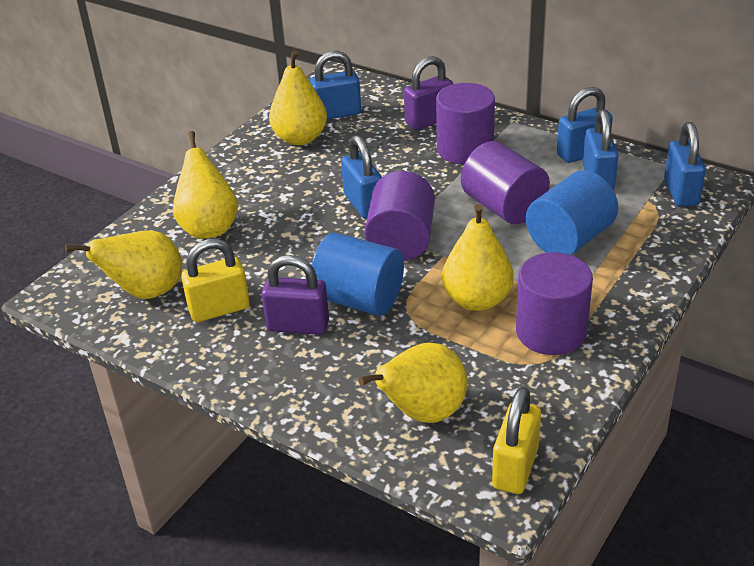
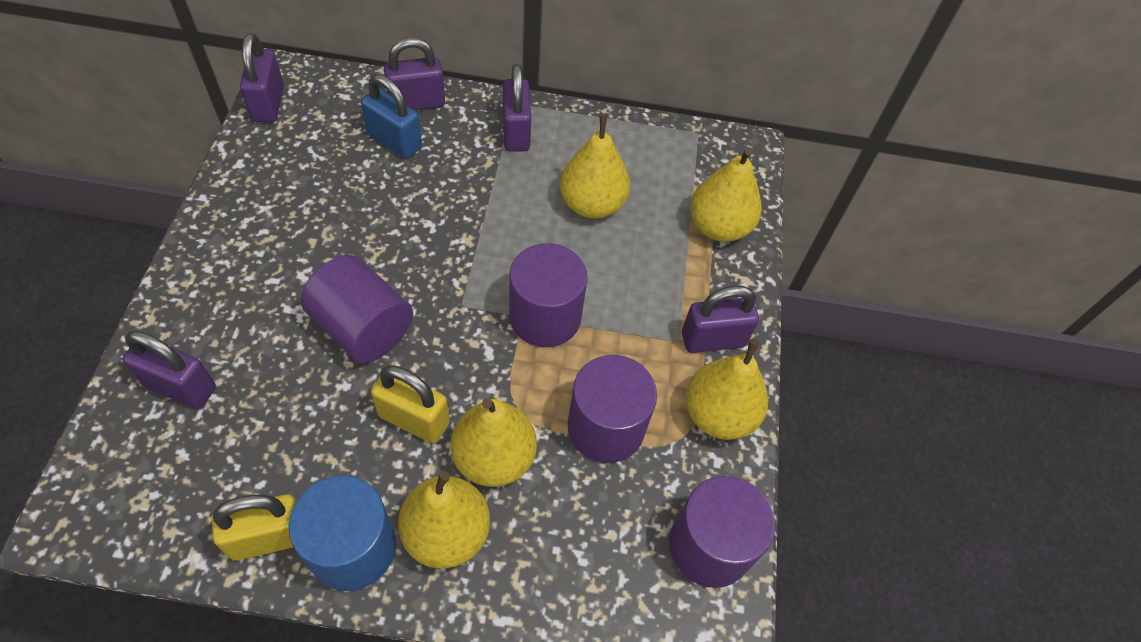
blue cylinder: [311,233,404,316] [526,170,618,255] = 2 -> [289,476,396,591] = 1
blue padlock: [310,51,361,119] [341,135,382,219] [557,87,613,163] [582,109,619,190] [664,122,706,207] = 5 -> [361,74,422,159] = 1
purple padlock: [262,255,329,335] [404,56,453,130] = 2 -> [123,331,216,409] [240,33,284,122] [384,38,445,110] [503,64,531,151] [682,286,759,353] = 5

